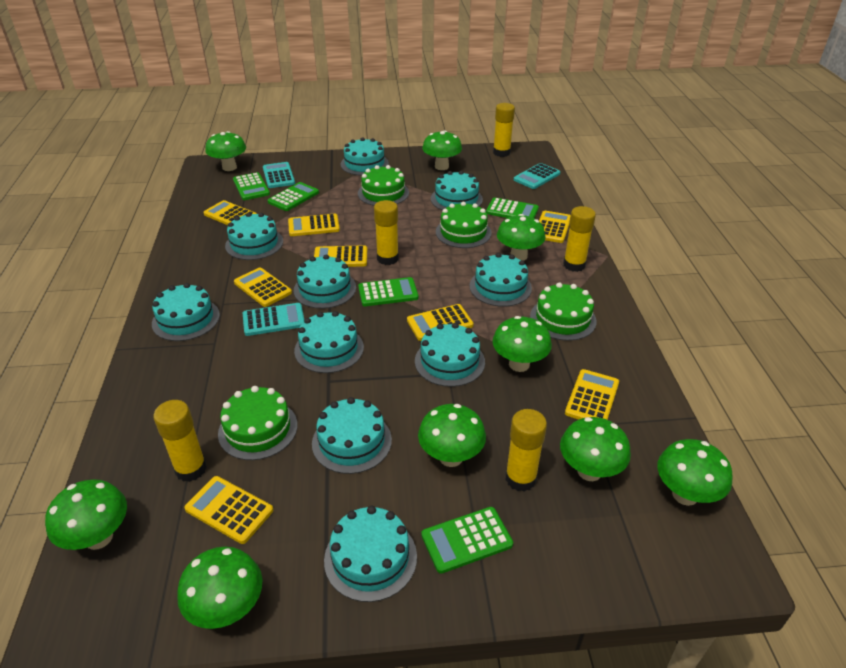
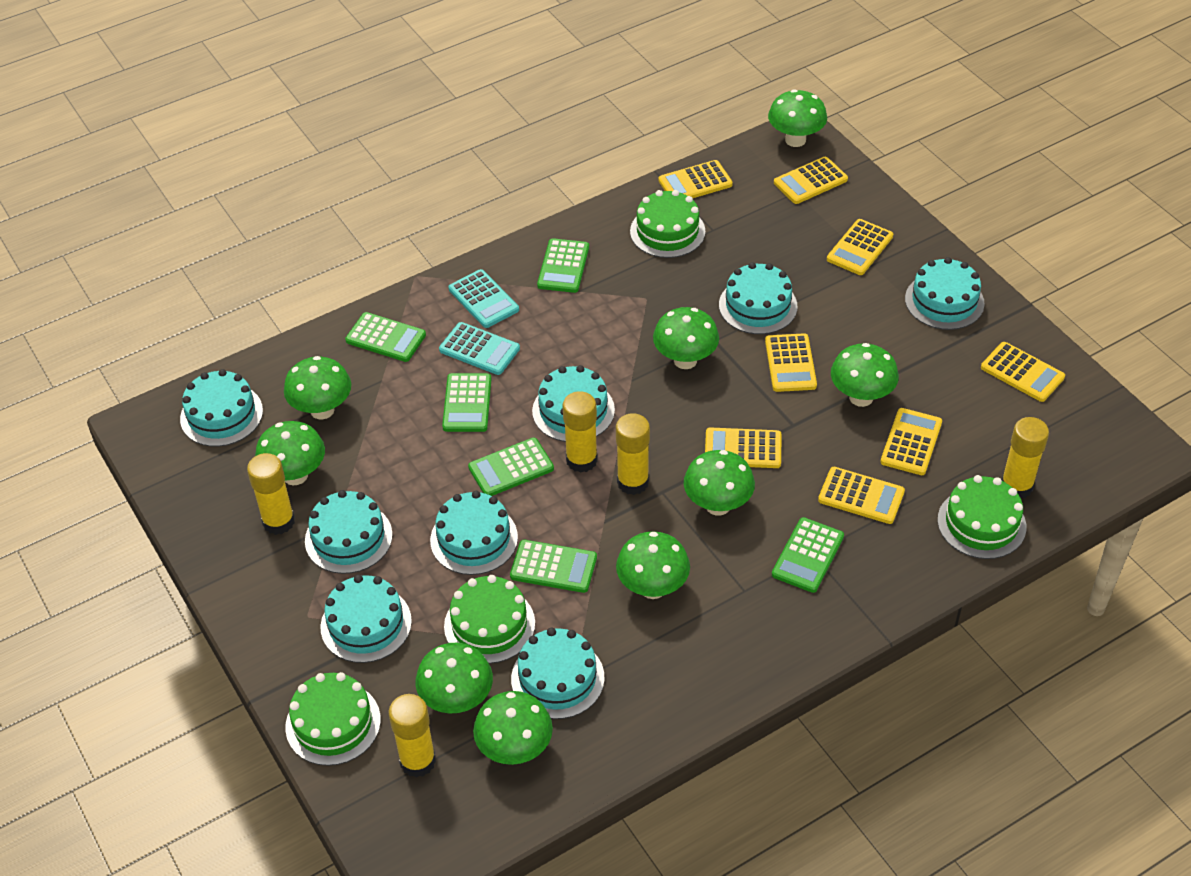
green calculator: [233,172,270,200] [268,182,319,211] [358,277,418,306] [421,507,513,574] [486,198,539,218] = 5 -> [345,312,426,362] [442,373,492,432] [468,438,554,496] [510,540,597,593] [537,238,589,293] [772,517,844,593] = 6
turquoise cake: [152,283,220,341] [225,212,283,260] [294,254,356,309] [294,311,364,373] [312,397,392,474] [324,506,417,602] [341,137,389,176] [415,323,485,387] [431,171,483,210] [470,253,532,307] = 10 -> [180,369,263,447] [305,490,393,574] [320,575,412,663] [430,491,518,575] [511,628,605,719] [532,365,615,442] [719,262,797,334] [905,257,985,330] = 8
turquoise calculator: [243,303,304,336] [263,162,295,188] [514,163,560,189] = 3 -> [439,322,520,375] [448,269,519,328] = 2

